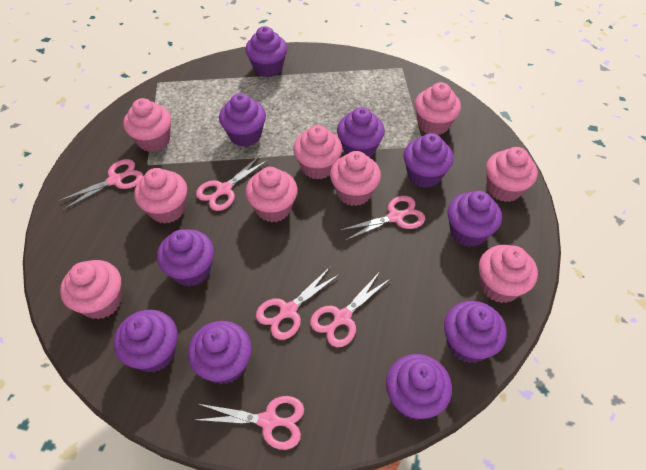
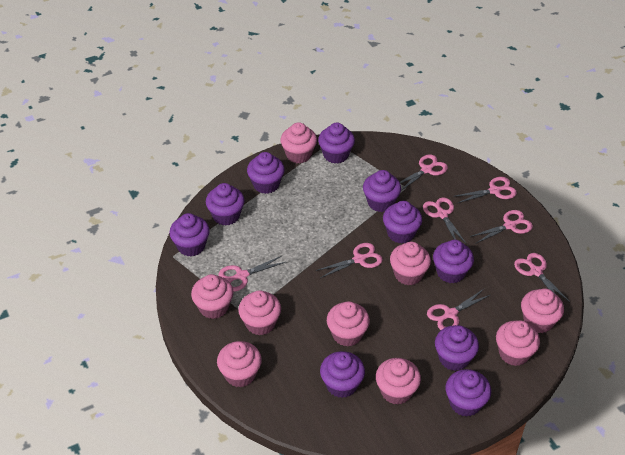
pink scissors: [58,159,143,210] [196,155,269,211] [196,396,304,450] [256,267,340,340] [310,273,391,347] [339,196,425,241] = 6 -> [219,256,285,292] [316,243,383,278] [400,154,448,191] [423,197,467,244] [427,289,490,330] [453,177,517,203] [470,210,533,244] [514,253,570,302] = 8

